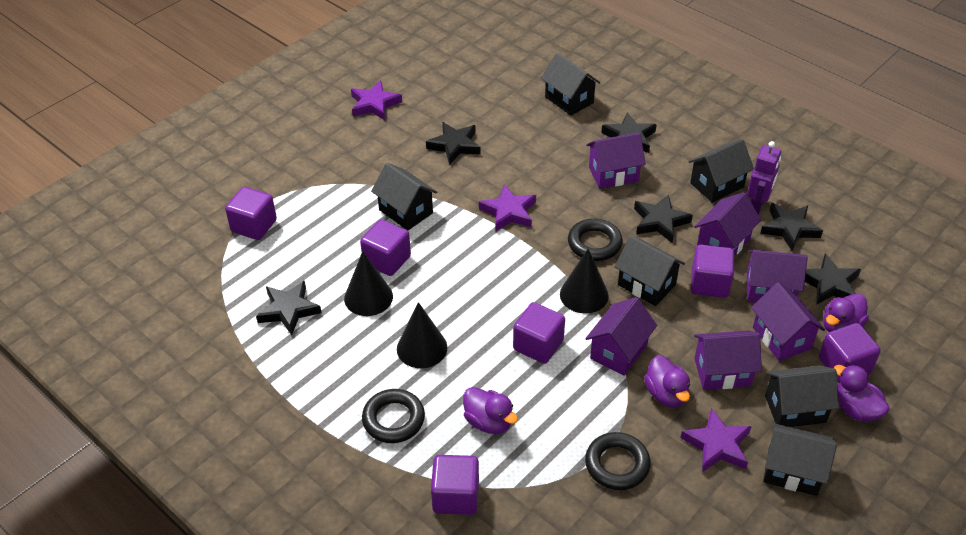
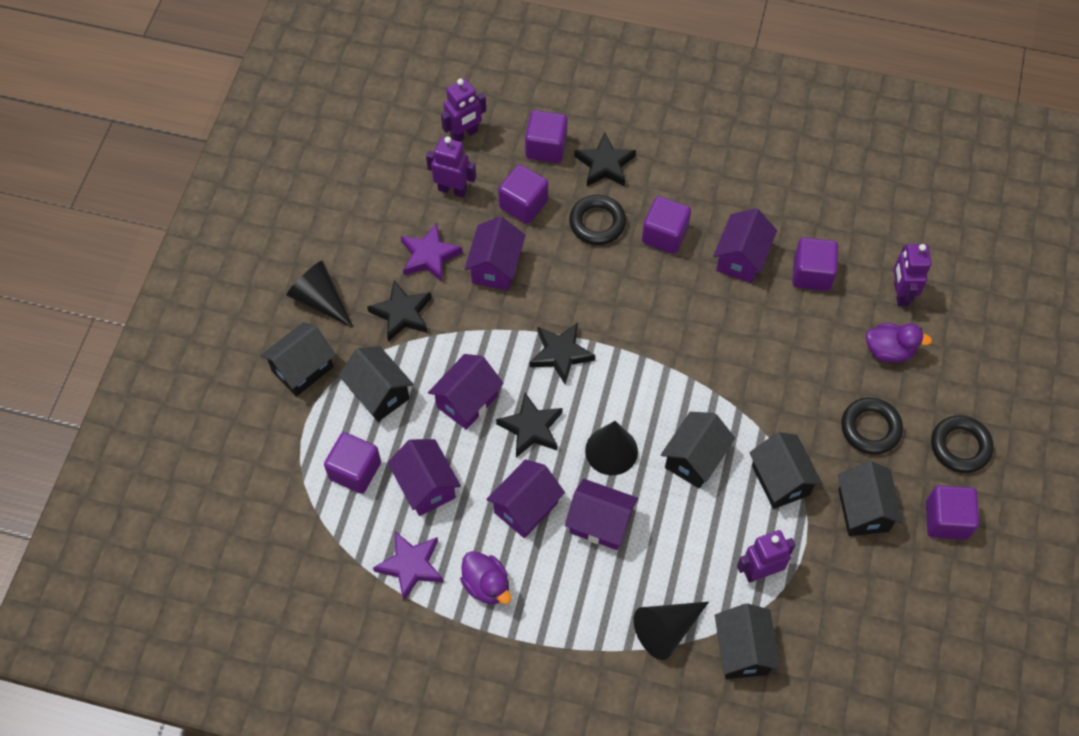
black star: [256,281,321,335] [426,122,480,165] [601,112,657,153] [634,195,693,243] [760,203,823,251] [805,254,861,305] = 6 -> [367,280,431,342] [496,393,563,458] [530,323,595,385] [574,133,636,187] = 4
purple duck: [463,387,518,434] [644,355,690,408] [823,293,869,332] [834,365,890,422] = 4 -> [460,551,511,604] [866,323,932,363] = 2
purple robot: [747,141,781,215] = 1 -> [426,136,476,198] [441,78,486,142] [737,530,796,583] [893,244,931,306] = 4
purple star: [351,80,402,120] [479,185,536,232] [680,408,752,472] = 3 -> [373,531,443,601] [400,223,463,282] = 2

